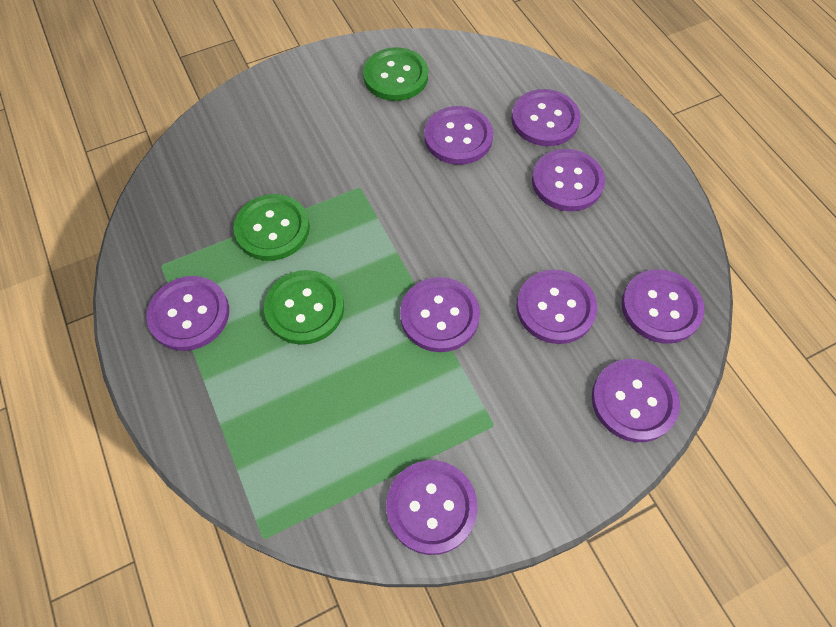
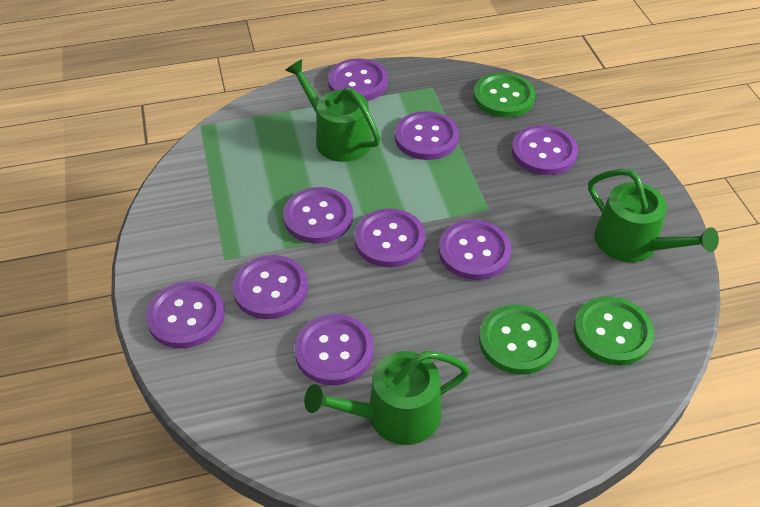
green watering can: none = 0 -> [285,59,381,162] [304,351,470,445] [588,169,719,262] = 3

